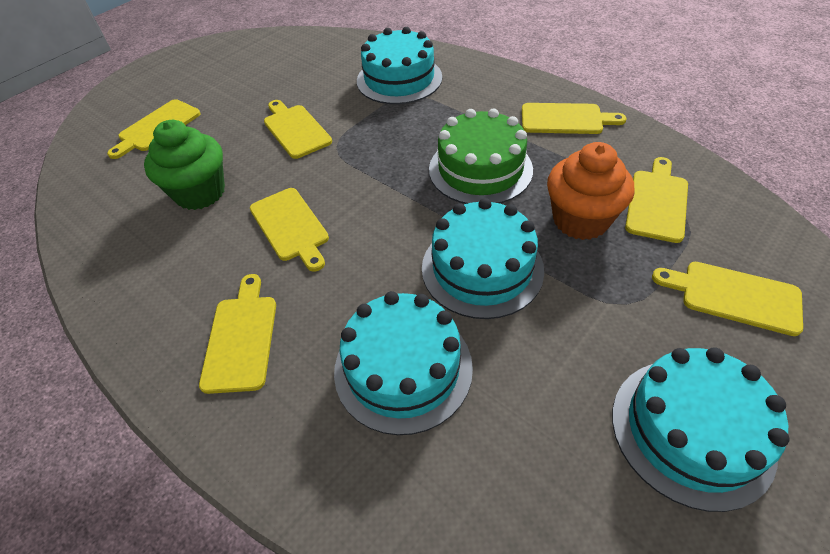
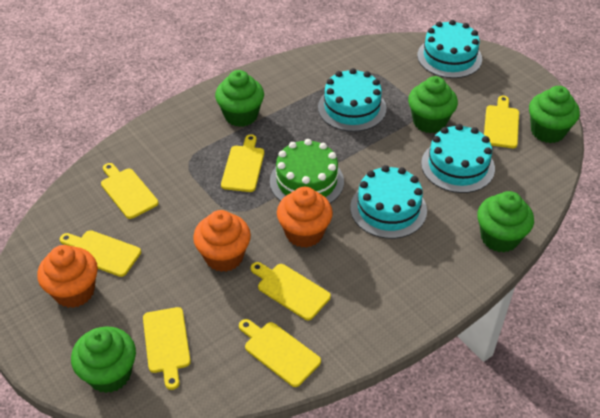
green cupcake: [144,120,225,210] = 1 -> [71,327,136,393] [215,70,264,127] [408,76,458,133] [477,191,534,252] [529,86,580,143] = 5
orange cupcake: [547,142,634,240] = 1 -> [37,245,98,308] [193,210,251,272] [277,187,333,248] = 3

